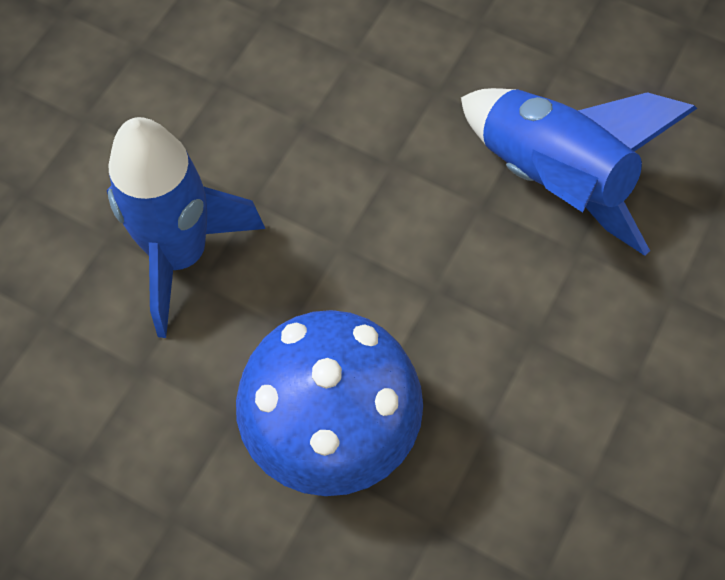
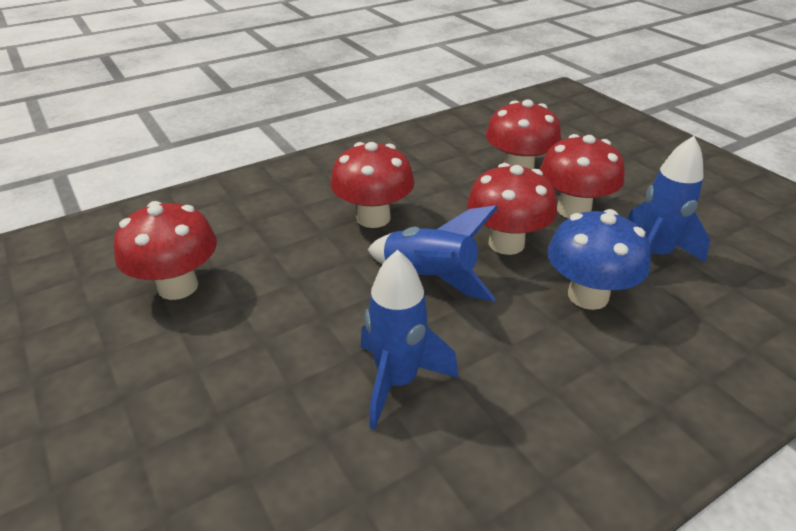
blue rocket: [107,117,265,338] [461,88,697,256] = 2 -> [361,250,458,430] [368,205,498,302] [627,136,710,263] = 3
red mushroom: none = 0 -> [114,201,217,300] [330,142,415,228] [467,163,557,255] [485,99,561,169] [540,134,625,218] = 5

